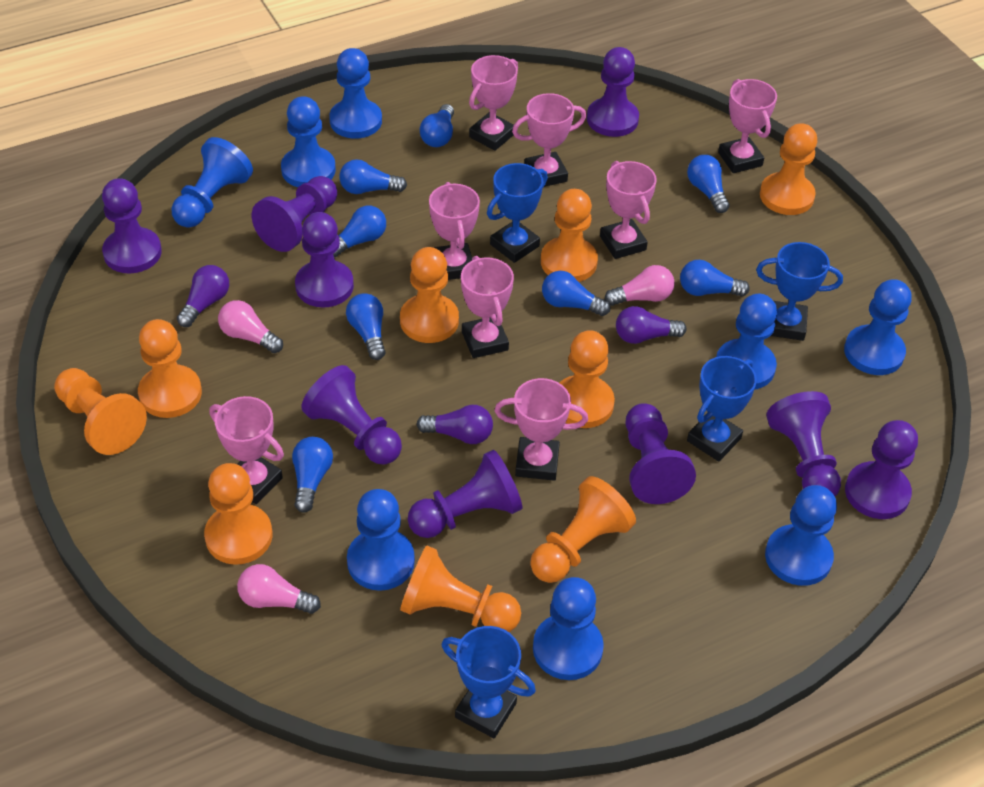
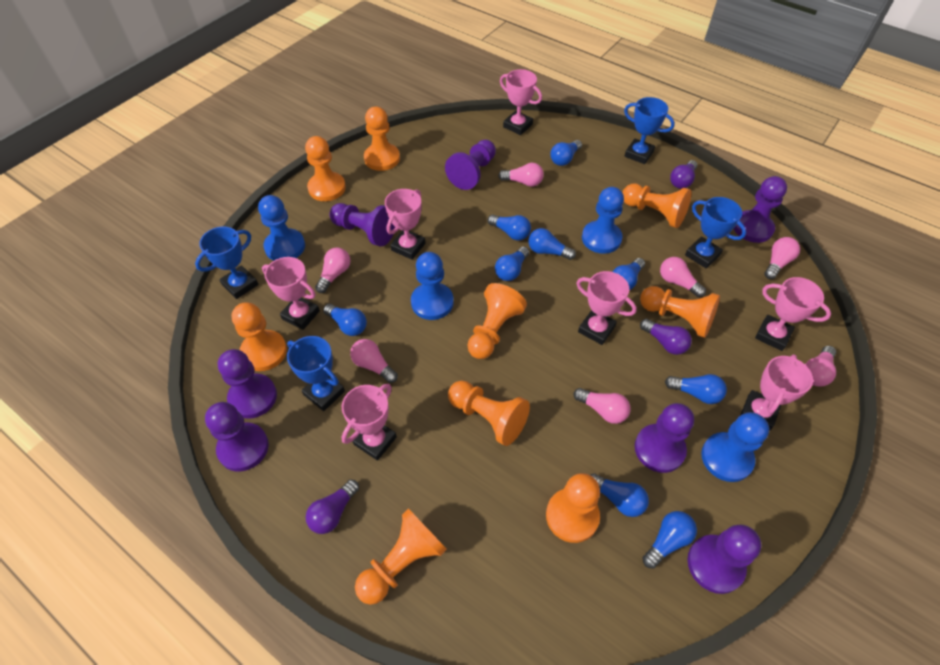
blue light bulb: [292,437,333,512] [333,206,386,257] [339,159,407,194] [346,293,386,360] [420,104,454,147] [542,271,610,316] [680,260,750,297] [687,155,730,213] = 8 -> [323,304,367,336] [488,215,531,241] [495,246,529,281] [528,228,576,260] [551,140,582,166] [591,473,649,517] [612,258,645,290] [642,511,697,569] [665,374,727,404] = 9
blue pawn: [171,137,253,228] [281,96,336,187] [329,48,382,138] [347,489,415,591] [533,577,604,680] [716,294,777,390] [765,485,837,586] [844,279,912,375] = 8 -> [258,195,305,261] [411,252,454,320] [582,187,624,254] [701,412,769,482] = 4
pink light bulb: [218,300,283,353] [237,564,321,614] [605,265,675,306] = 3 -> [315,248,350,293] [350,339,398,383] [498,163,544,187] [574,388,630,424] [660,257,706,297] [764,237,800,279] [805,346,836,386] = 7
pink trophy: [209,396,284,504] [429,182,480,280] [461,256,514,358] [469,55,518,151] [494,378,588,481] [512,93,586,187] [600,161,657,259] [718,79,777,173] = 8 -> [262,257,320,330] [341,384,397,461] [385,189,425,260] [500,69,542,135] [577,271,637,345] [740,354,813,431] [755,277,831,351] = 7
purple pawn: [102,178,162,273] [252,176,337,252] [295,212,354,308] [301,365,402,465] [408,450,522,538] [587,47,639,137] [625,403,696,504] [766,391,841,496] [845,420,918,519] = 9 -> [205,402,269,472] [218,349,277,419] [330,203,395,246] [445,140,496,190] [635,403,694,473] [687,525,761,594] [734,176,787,243] = 7

